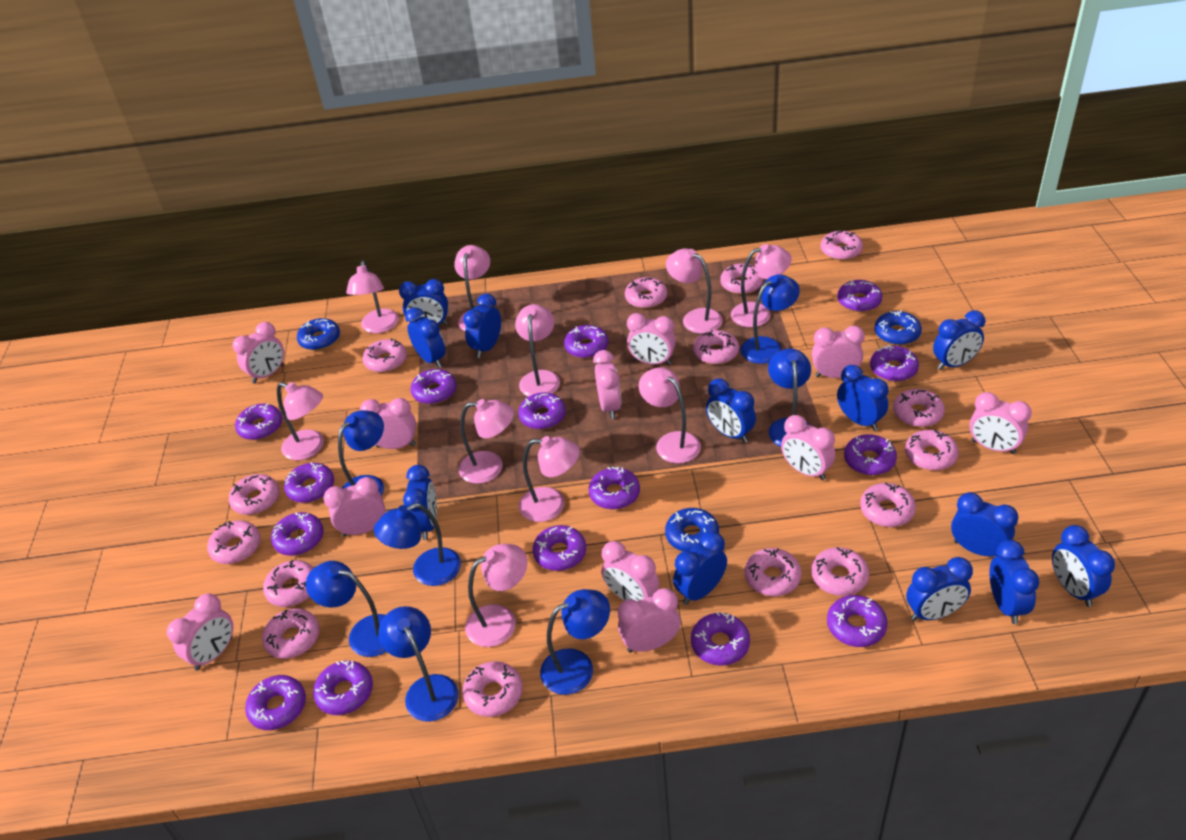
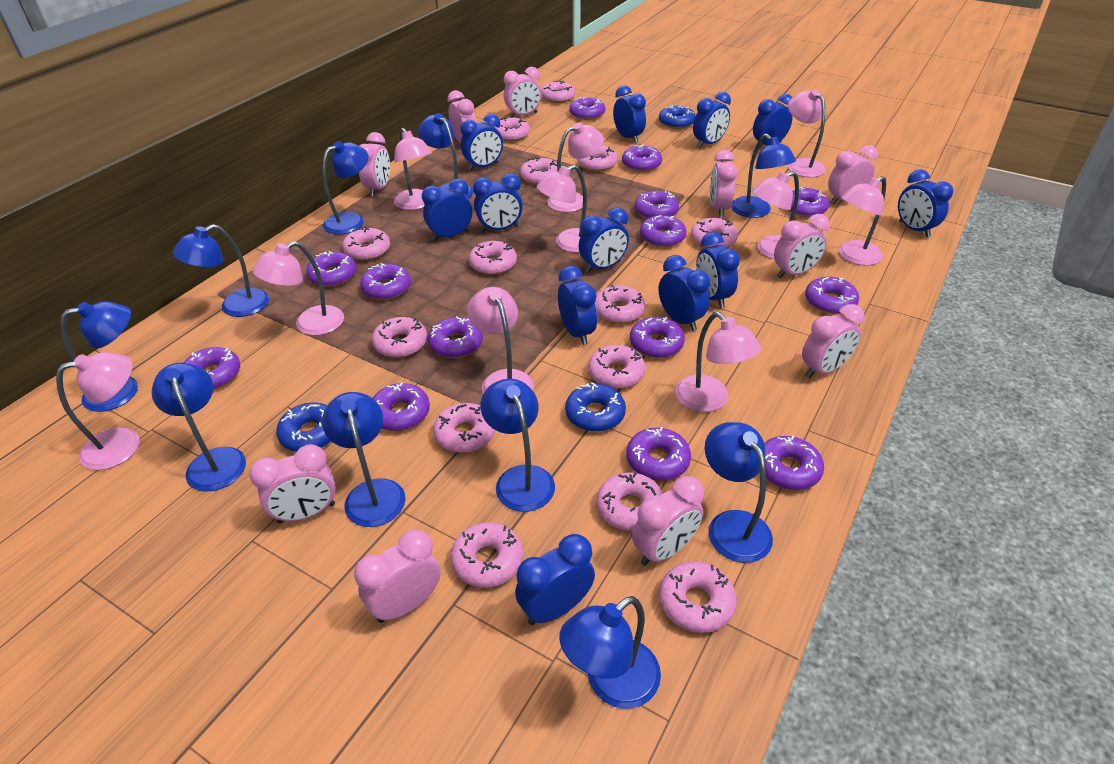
blue lamp: [306,561,387,657] [338,410,384,496] [374,503,461,586] [378,606,459,722] [540,589,610,695] [740,274,800,364] [768,348,811,447] = 7 -> [61,301,138,412] [152,363,246,492] [172,224,269,317] [322,392,406,527] [323,141,368,235] [418,113,473,199] [480,379,555,512] [559,596,661,709] [705,422,773,563] [731,134,796,218] = 10
pink clock: [167,593,233,671] [233,322,284,383] [323,477,385,537] [360,398,416,449] [593,350,622,419] [601,541,659,601] [618,588,680,653] [627,313,676,365] [781,415,835,480] [812,326,865,378] [969,392,1032,454] = 11 -> [249,444,336,523] [354,529,440,623] [359,132,390,196] [447,90,476,143] [504,67,542,118] [632,476,704,566] [710,150,738,217] [774,214,830,278] [802,304,865,378] [828,145,878,204] = 10
pink donut: [207,520,261,564] [229,474,279,515] [262,608,319,659] [263,559,313,607] [363,338,407,373] [462,661,523,717] [625,277,667,309] [693,330,739,365] [720,263,763,294] [745,548,802,596] [811,547,869,596] [821,231,863,260] [860,483,916,527] [893,389,945,427] [905,429,959,471] = 15 -> [342,227,390,261] [372,317,427,358] [433,403,495,453] [450,522,523,588] [469,241,517,275] [493,118,530,142] [520,157,557,185] [541,81,575,103] [577,146,617,171] [588,345,645,389] [595,285,645,324] [597,472,663,531] [659,561,737,633] [691,218,738,248] = 14
purple donut: [235,403,282,440] [245,675,306,730] [271,512,324,556] [284,462,334,503] [313,660,373,715] [411,369,456,404] [518,393,566,430] [533,525,586,571] [564,325,608,358] [589,466,640,510] [691,612,750,666] [827,595,888,647] [837,280,882,312] [844,434,897,475] [870,345,919,382] = 15 -> [184,347,240,390] [306,251,357,287] [360,263,411,300] [373,382,430,431] [428,316,483,358] [569,97,605,120] [622,144,662,172] [626,427,691,481] [630,317,685,358] [635,191,679,219] [640,215,686,247] [764,436,824,490] [788,187,829,217] [805,277,859,314] = 14

